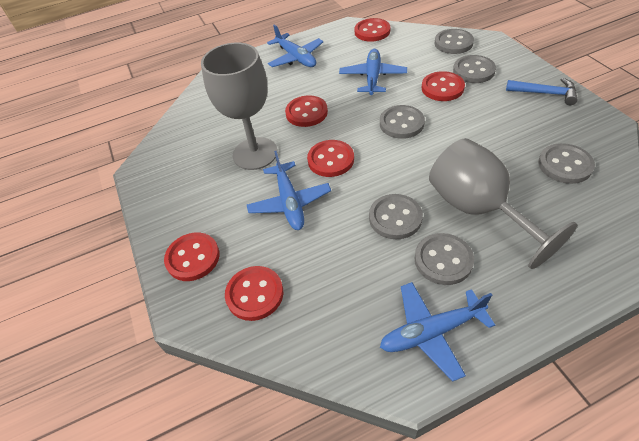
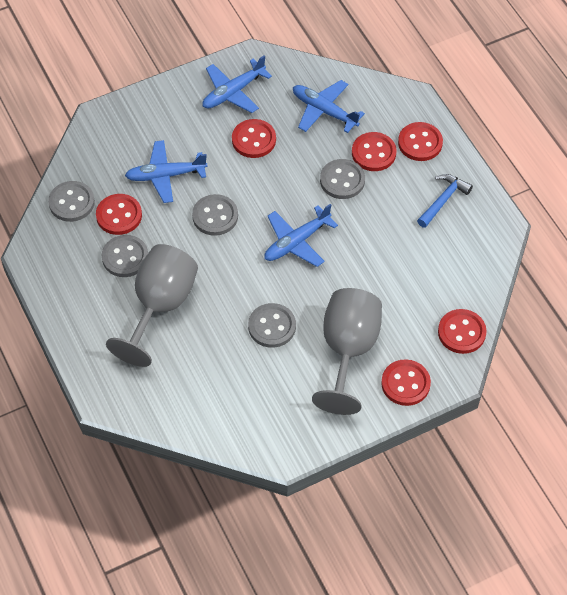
grey button: [369,194,423,239] [380,105,425,139] [414,233,474,285] [434,29,474,54] [453,55,496,83] [538,143,595,184] = 6 -> [48,181,95,222] [102,235,148,277] [192,194,238,236] [248,303,296,348] [320,159,365,199] = 5

